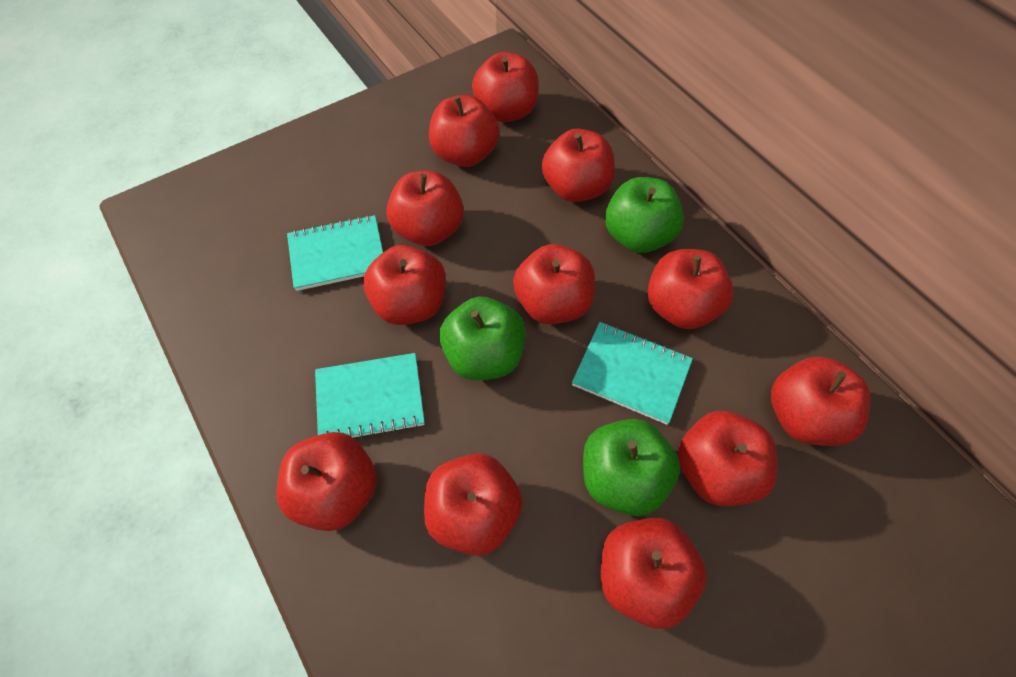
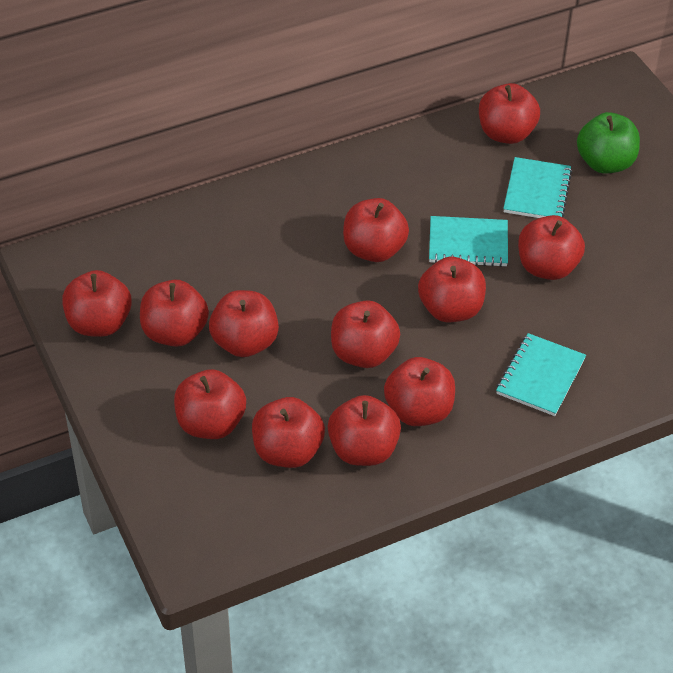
green apple: [439,297,525,380] [583,419,680,516] [605,177,684,253] = 3 -> [577,112,640,173] = 1

